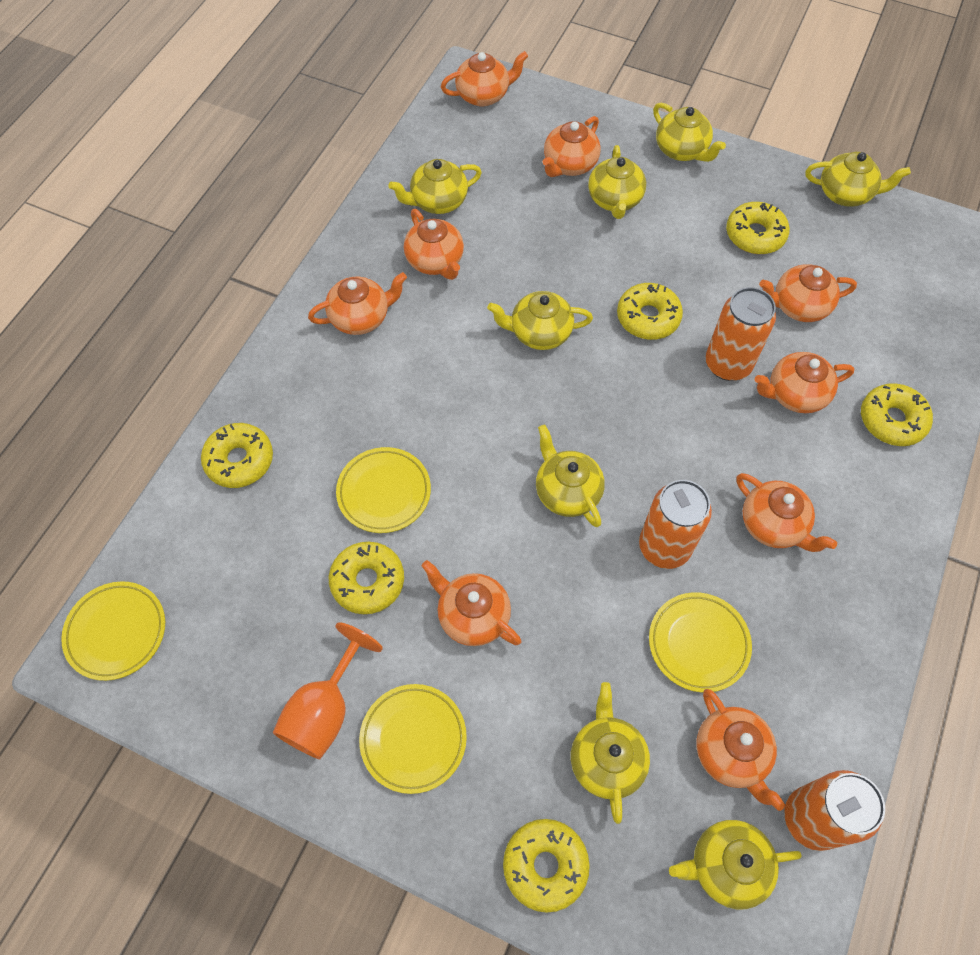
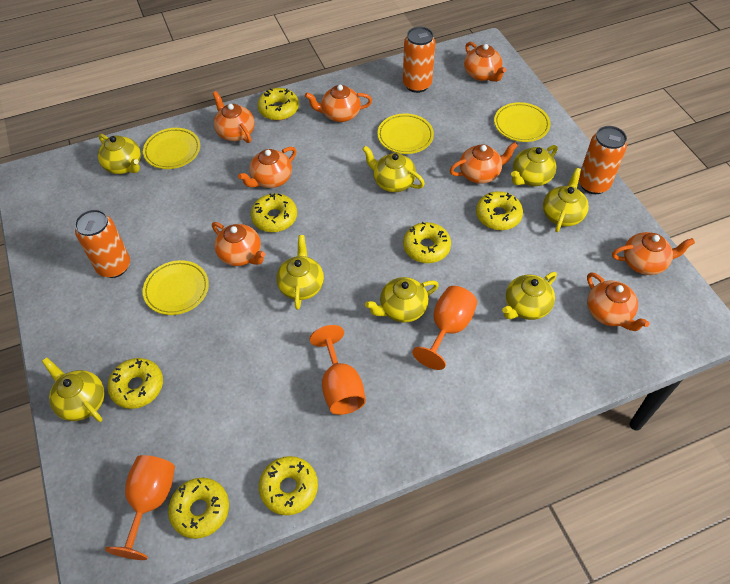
orange goblet: [273,622,383,759] = 1 -> [105,455,175,560] [310,325,366,415] [412,286,477,370] = 3
orange teapot: [308,272,407,335] [404,209,464,280] [421,560,521,646] [441,51,528,106] [543,116,601,177] [696,689,785,811] [736,473,837,552] [755,352,854,413] [759,264,857,322] = 9 -> [212,222,265,266] [213,91,255,143] [238,147,296,188] [305,85,372,122] [450,142,518,184] [464,42,507,82] [587,272,649,331] [612,232,695,275] = 8
yellow donut: [201,423,273,488] [329,542,404,614] [503,819,590,913] [617,283,683,340] [726,202,790,254] [861,383,933,446] = 6 -> [107,358,163,409] [168,478,229,539] [251,193,297,232] [258,88,299,121] [259,456,318,515] [403,222,451,263] [476,191,523,230] = 7

